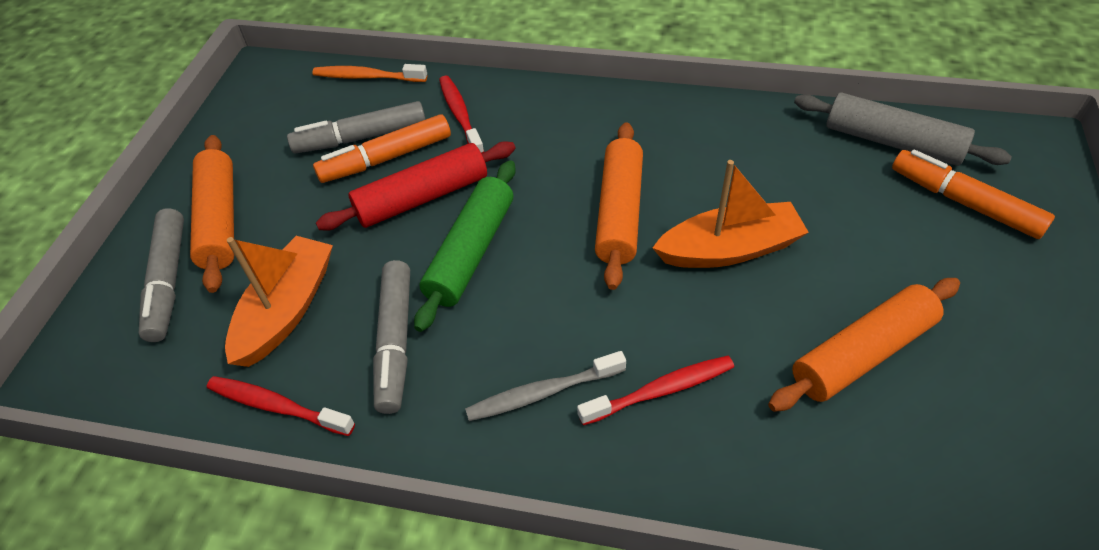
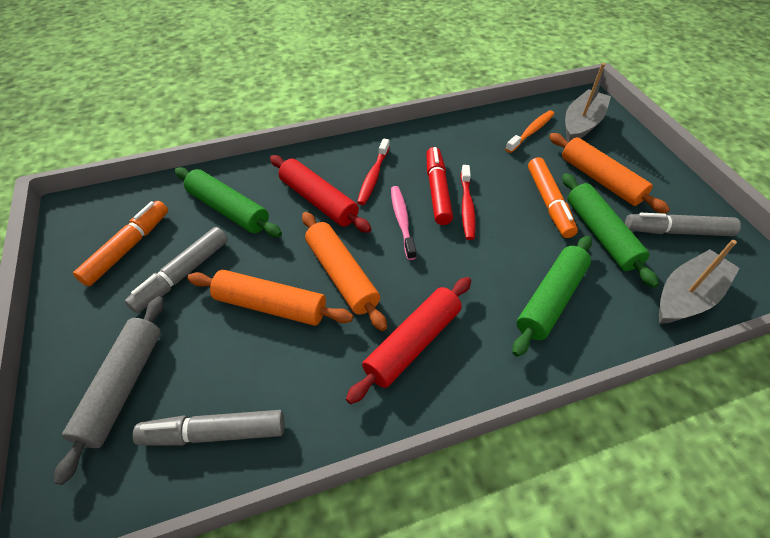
green rolling pin: [414,160,516,332] = 1 -> [175,167,282,237] [512,236,592,357] [562,173,659,288] = 3
grey boat: none = 0 -> [565,63,611,143] [659,240,740,324] = 2
grey toothbrush: [465,351,626,421] = 1 -> none = 0
orange boat: [225,236,333,367] [652,160,809,268] = 2 -> none = 0
pink toothbrush: none = 0 -> [391,186,416,260] = 1
red marker: none = 0 -> [427,147,453,225] = 1
red rolling pin: [316,141,515,231] = 1 -> [270,155,371,233] [346,277,471,404] = 2
red toothbrush: [207,376,355,436] [439,75,484,154] [577,356,734,425] = 3 -> [357,139,390,205] [460,165,476,240] = 2

